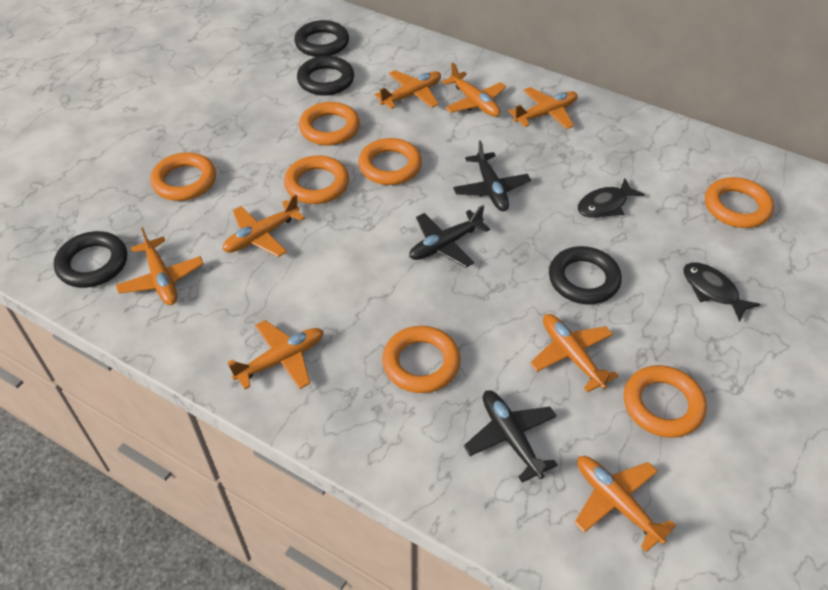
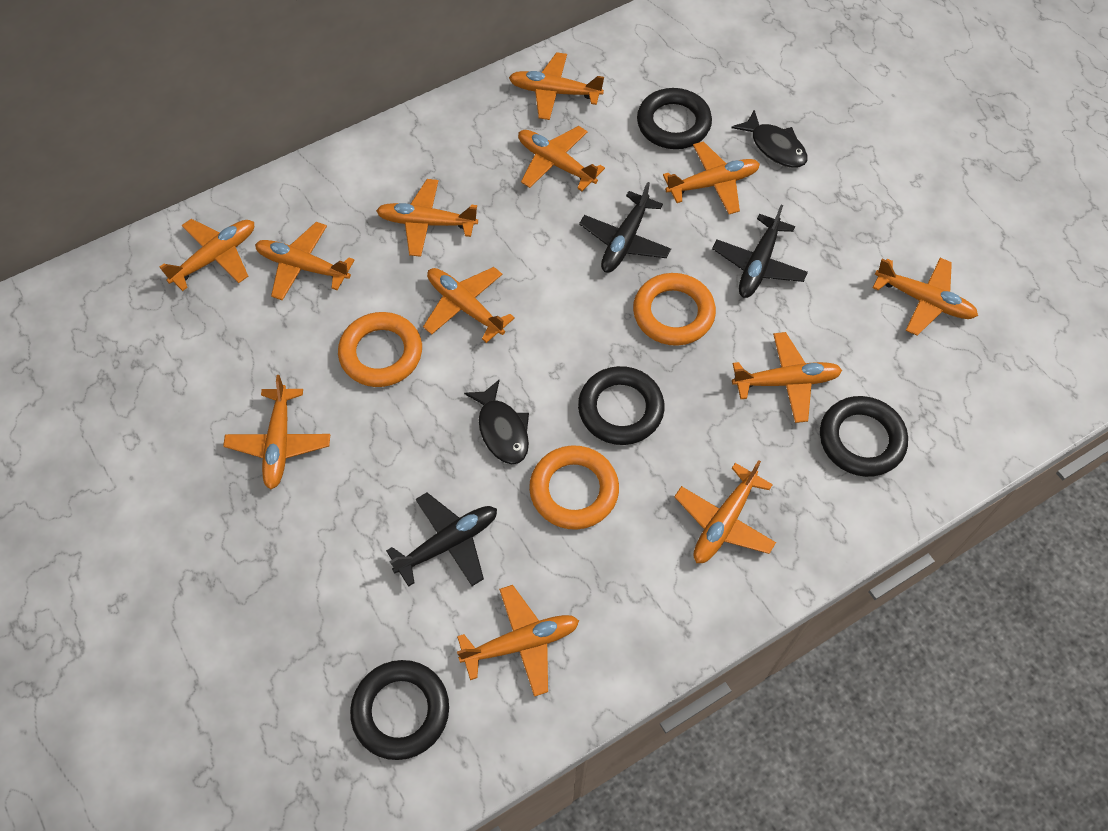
orange plane: [116,227,204,305] [222,195,305,257] [227,320,323,389] [374,70,441,109] [442,62,506,117] [508,87,578,129] [530,314,619,393] [574,456,676,552] = 8 -> [160,219,254,291] [223,375,330,490] [255,222,355,300] [376,179,478,257] [423,267,515,343] [457,585,579,697] [509,52,604,120] [518,126,605,191] [663,141,760,214] [674,460,776,563] [732,332,842,423] [873,258,978,335] = 12
orange ring: [150,152,216,201] [284,155,349,204] [299,102,360,146] [358,138,422,185] [382,326,461,393] [624,365,707,438] [705,177,774,228] = 7 -> [338,312,422,387] [529,445,619,530] [633,273,716,346] = 3

